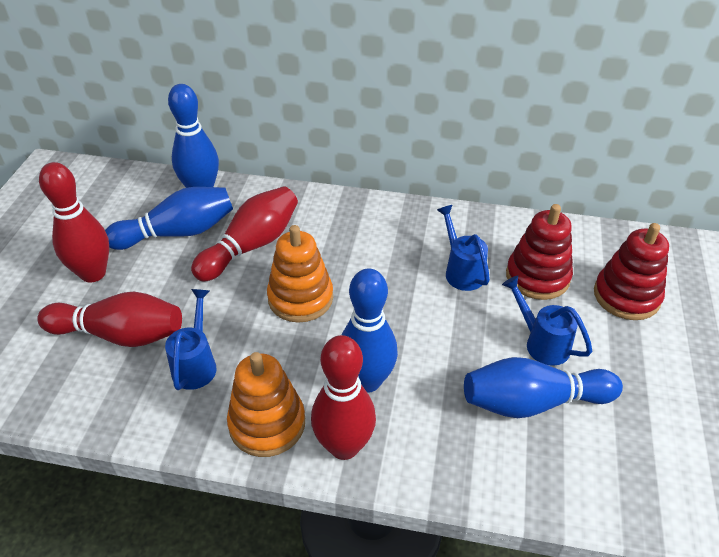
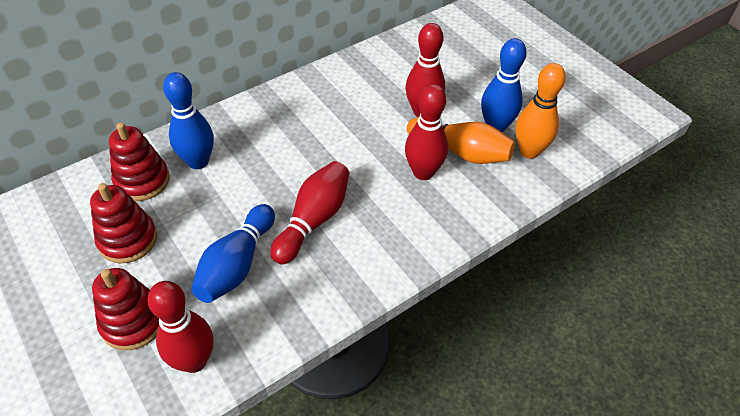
blue bowling pin: [105,187,233,250] [168,84,219,188] [342,268,398,393] [464,357,623,418] = 4 -> [163,72,214,169] [191,204,275,303] [481,38,527,132] = 3
blue watering can: [165,289,217,390] [437,205,490,291] [502,276,592,366] = 3 -> none = 0
orange bowling pin: none = 0 -> [407,117,515,164] [515,63,566,159] = 2
orange stacking toy: [227,352,305,457] [267,225,333,323] = 2 -> none = 0
red stacking toy: [506,204,573,300] [594,223,669,320] = 2 -> [90,183,157,263] [92,268,159,350] [109,122,170,201] = 3

